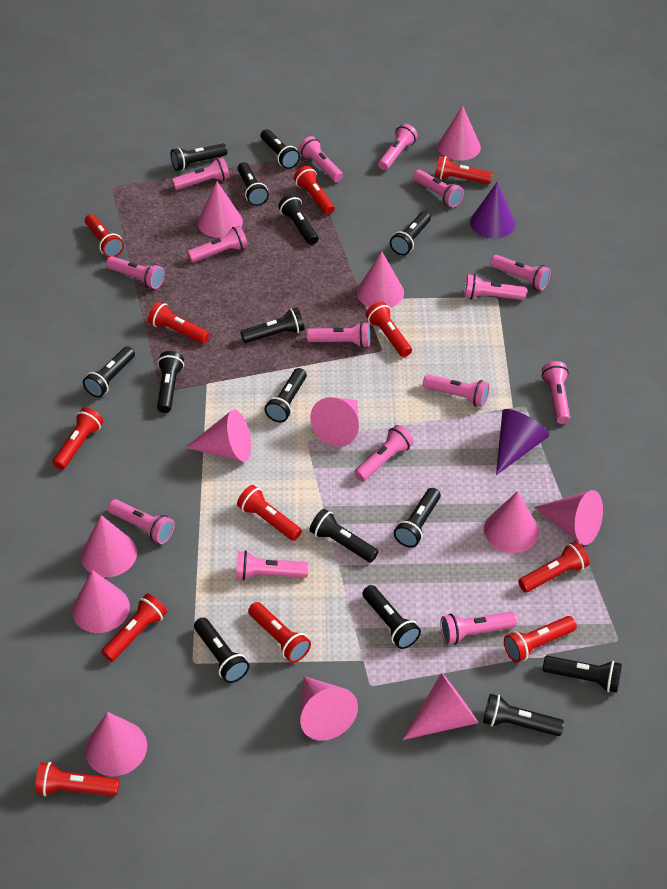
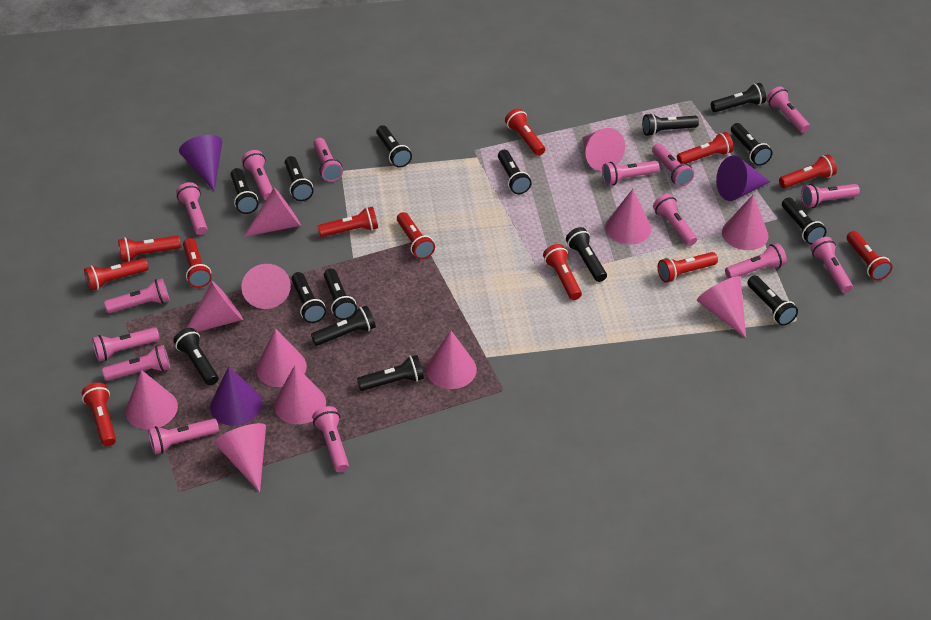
purple cone: [470,182,515,238] [496,409,549,475] = 2 -> [179,135,222,191] [210,366,262,426] [716,156,770,201] = 3

